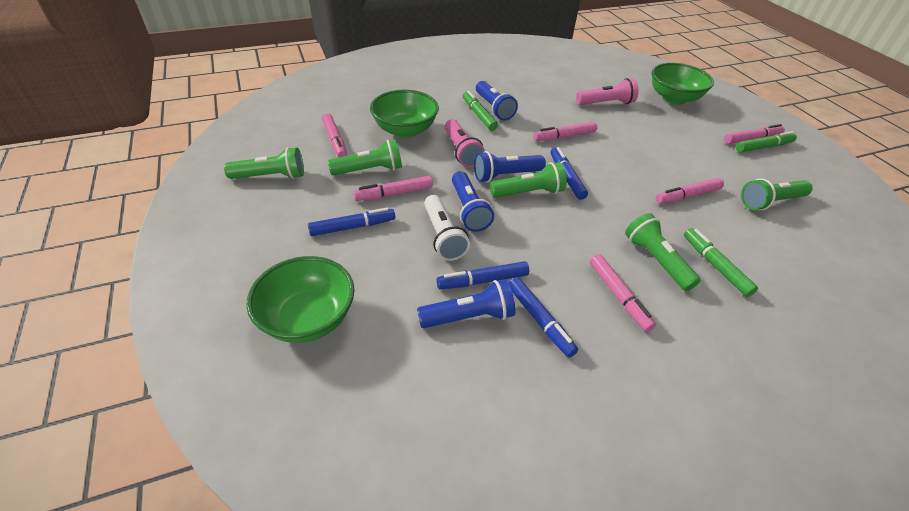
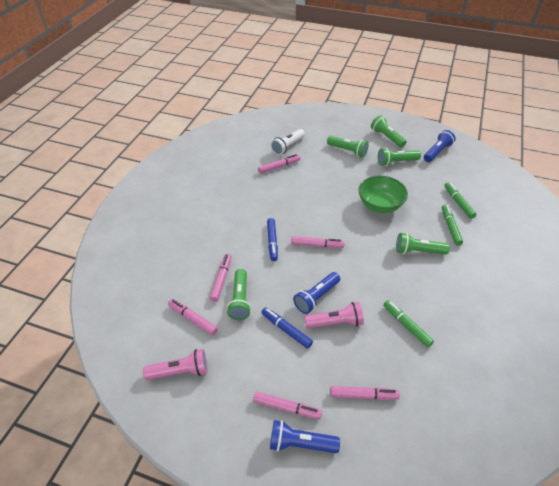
blue flashlight: [417,279,515,328] [452,171,494,232] [474,151,546,182] [476,81,518,120] = 4 -> [270,420,340,453] [293,272,340,314] [424,130,456,162] = 3
blue marker: [308,207,395,236] [437,261,529,289] [509,277,578,358] [551,147,588,200] = 4 -> [261,307,313,349] [267,218,278,261] = 2
green bowl: [246,256,354,343] [370,90,439,138] [651,63,714,104] = 3 -> [358,176,408,213] = 1

